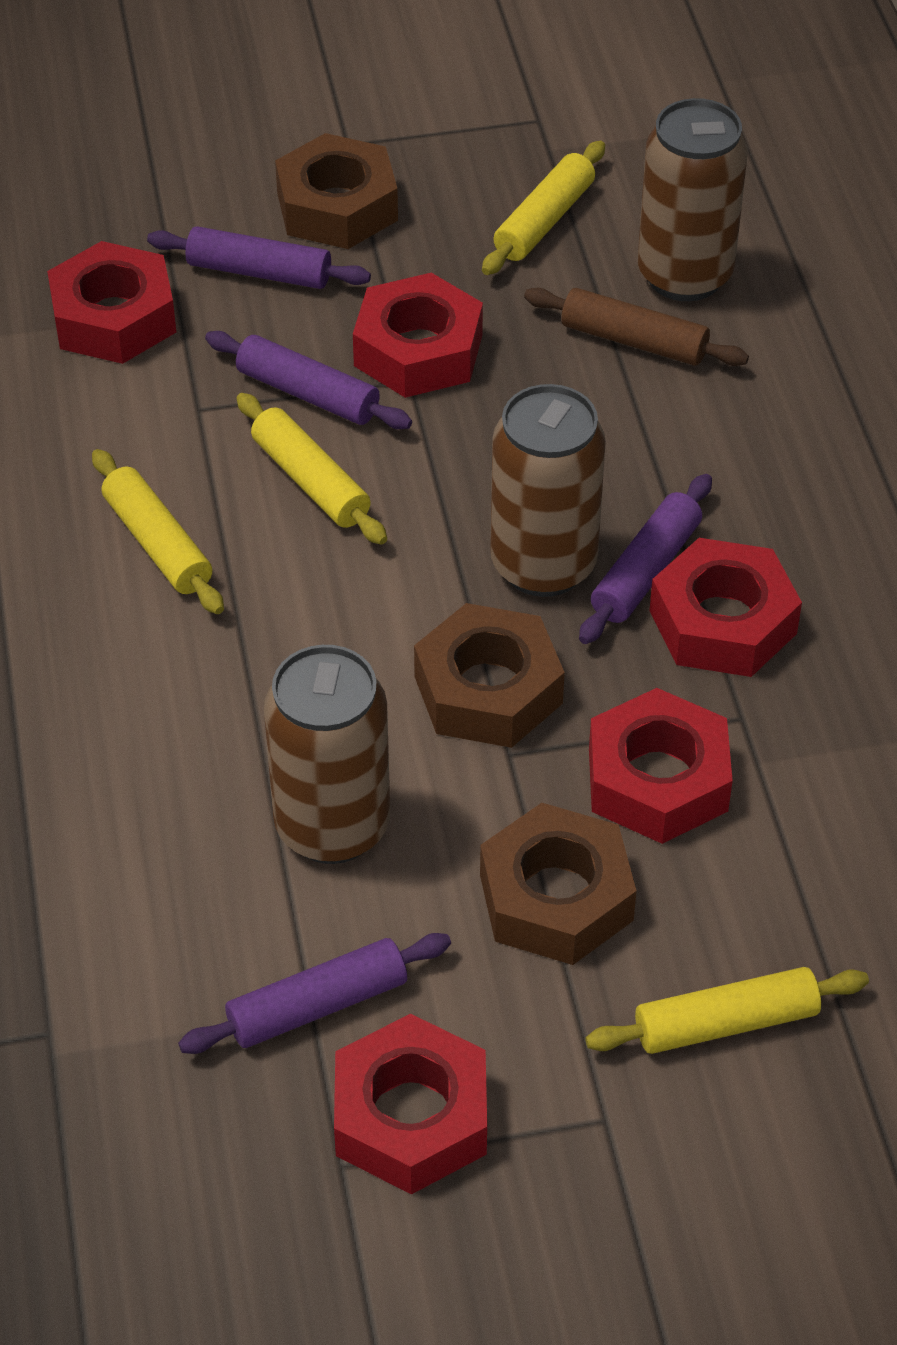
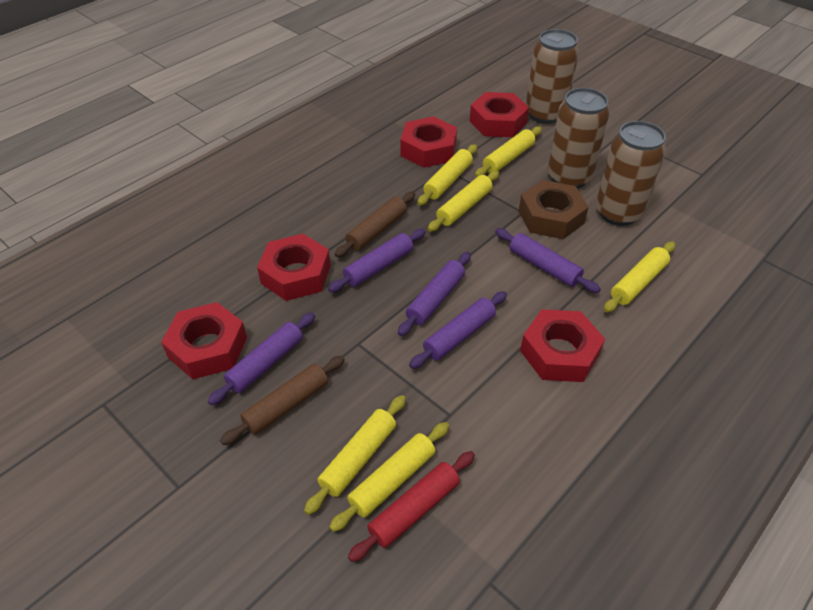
brown nut: [275,133,398,249] [414,603,565,748] [480,803,637,965] = 3 -> [519,180,589,239] = 1
brown rolling pin: [524,288,749,366] = 1 -> [220,356,345,445] [335,192,415,257] = 2
purple rolling pin: [147,226,371,289] [178,933,451,1054] [205,331,412,429] [579,474,712,644] = 4 -> [208,313,315,405] [328,229,426,292] [398,252,471,336] [409,291,507,369] [495,228,601,293] = 5
red rolling pin: none = 0 -> [348,451,475,562] = 1
yellow rolling pin: [92,449,224,614] [237,393,387,545] [482,141,605,275] [585,967,869,1054] = 4 -> [304,395,406,515] [329,422,449,532] [417,144,477,206] [428,170,499,232] [475,126,542,178] [604,242,675,313] = 6

